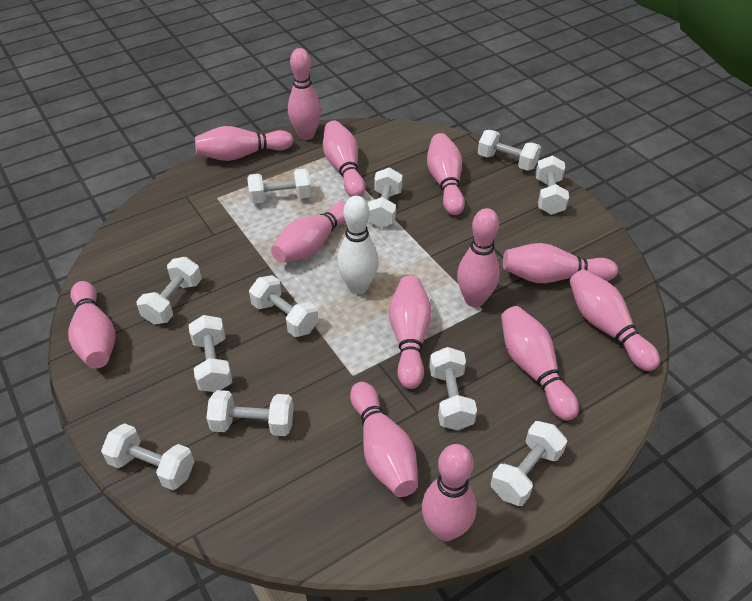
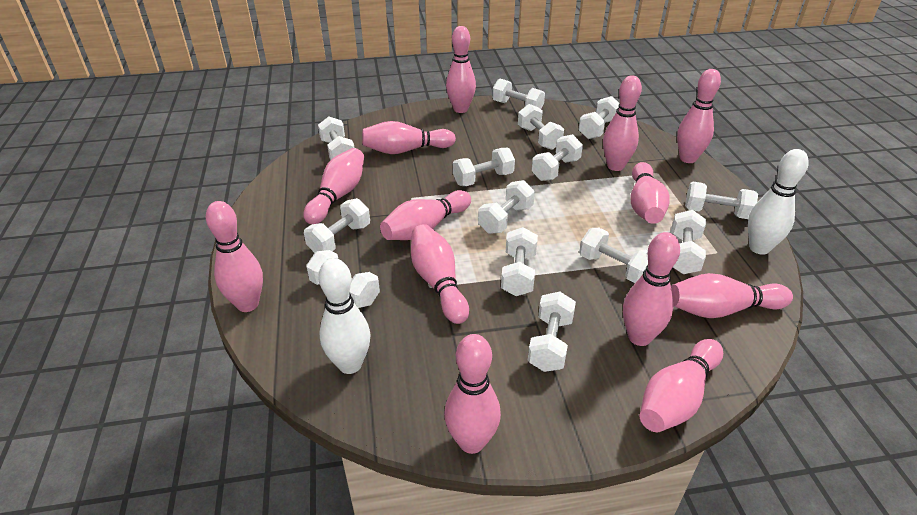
white bowling pin: [337,196,378,294] = 1 -> [318,258,371,374] [748,149,809,255] = 2
white dumbbell: [101,423,194,490] [136,257,202,324] [189,315,232,392] [206,390,294,436] [247,169,311,204] [249,275,318,337] [368,168,403,228] [430,347,477,430] [478,130,541,171] [491,421,567,506] [536,155,569,215] = 11 -> [304,198,370,253] [306,250,380,308] [318,117,354,160] [453,147,515,186] [478,180,535,234] [492,78,545,109] [501,227,538,296] [518,104,564,150] [528,291,576,372] [532,134,583,181] [578,96,620,139] [579,228,648,283] [671,210,706,274] [685,182,758,219] = 14

